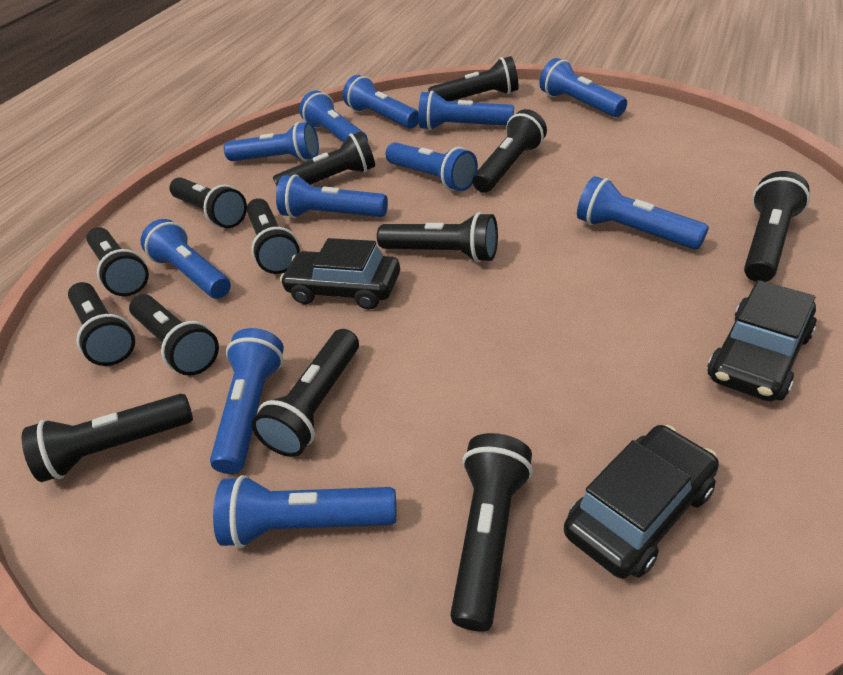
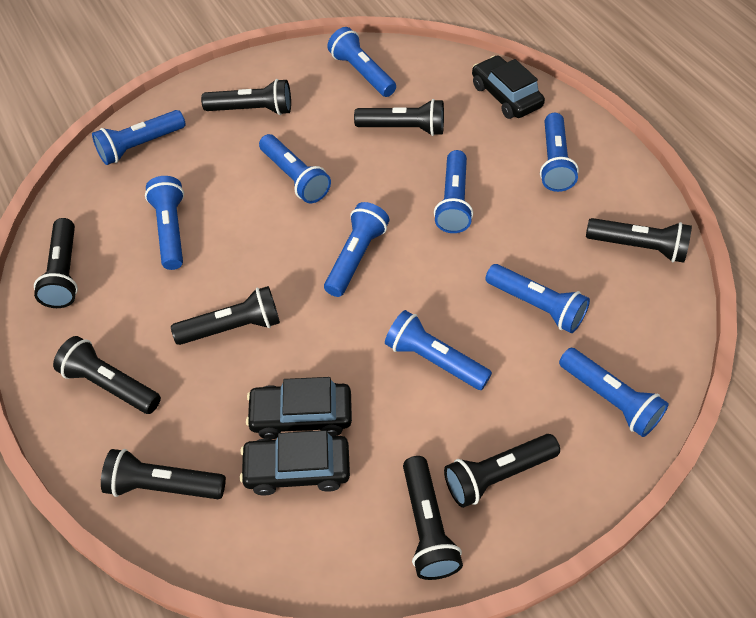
black flashlight: [22,394,193,482] [68,282,135,366] [86,227,149,296] [129,294,219,376] [170,177,247,228] [247,198,300,274] [252,329,359,457] [273,131,375,186] [377,212,498,262] [428,56,519,101] [450,433,533,632] [472,109,547,193] [744,171,810,282] = 13 -> [34,218,78,308] [53,336,161,414] [101,449,226,499] [171,286,280,345] [201,79,291,115] [354,99,444,136] [403,456,463,580] [444,434,560,508] [586,218,692,263] = 9
blue flashlight: [141,219,231,299] [210,328,284,474] [213,475,396,548] [224,122,319,161] [276,174,388,218] [299,91,368,142] [343,75,419,129] [385,142,478,191] [418,91,514,130] [539,58,627,117] [577,176,709,250] = 11 -> [92,110,185,165] [145,176,184,270] [259,134,331,203] [324,202,389,297] [327,27,396,97] [385,310,492,390] [434,150,473,233] [486,264,590,333] [540,113,579,192] [559,348,669,437] = 10

